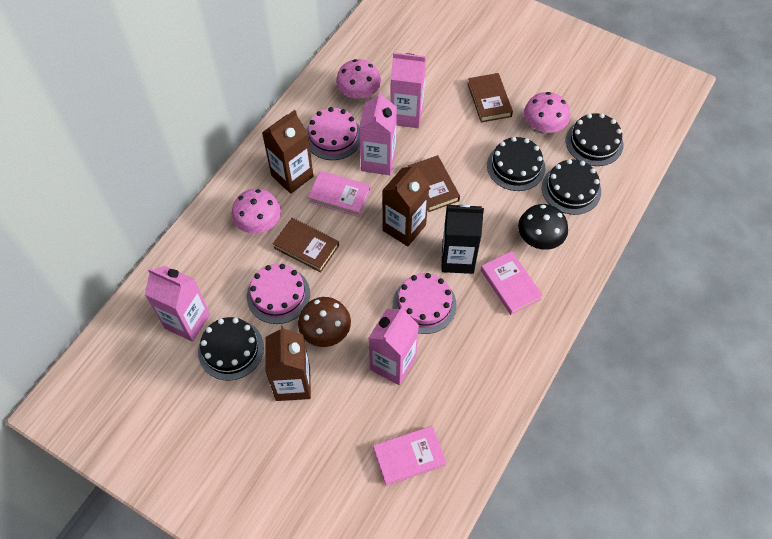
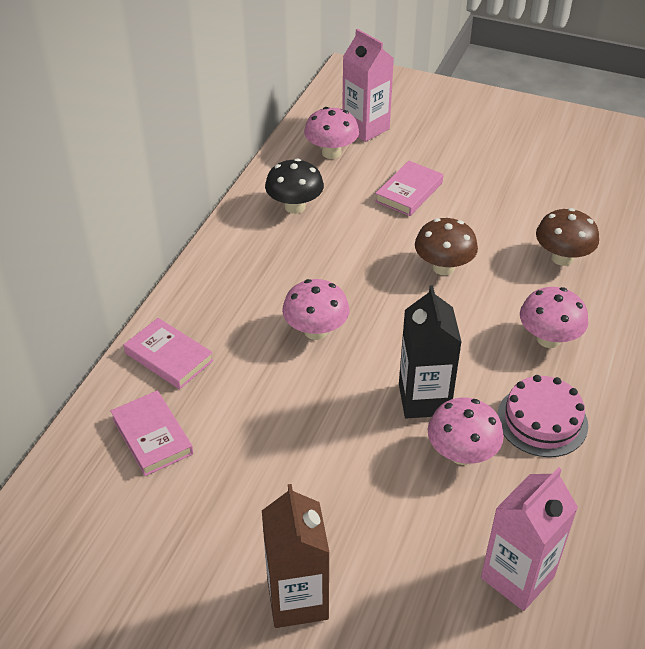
black cake: [198,317,264,381] [487,137,545,191] [542,159,601,215] [566,113,623,166] = 4 -> none = 0
brown book: [273,218,339,272] [407,155,460,212] [468,73,513,122] = 3 -> none = 0
brown carton: [262,110,313,194] [265,326,311,401] [382,163,430,246] = 3 -> [262,484,330,628] = 1
brown mushroom: [298,297,351,347] = 1 -> [415,218,478,275] [536,208,599,266] = 2
pink cake: [247,264,310,324] [306,107,360,160] [393,273,457,334] = 3 -> [497,375,588,457] = 1
pink carton: [144,265,210,342] [359,91,397,175] [368,306,419,385] [390,52,426,128] = 4 -> [342,29,394,142] [481,467,578,611] = 2
pink mushroom: [232,189,281,234] [336,59,381,101] [524,92,570,134] = 3 -> [282,279,350,340] [304,107,359,159] [428,398,504,465] [520,287,588,348] = 4

